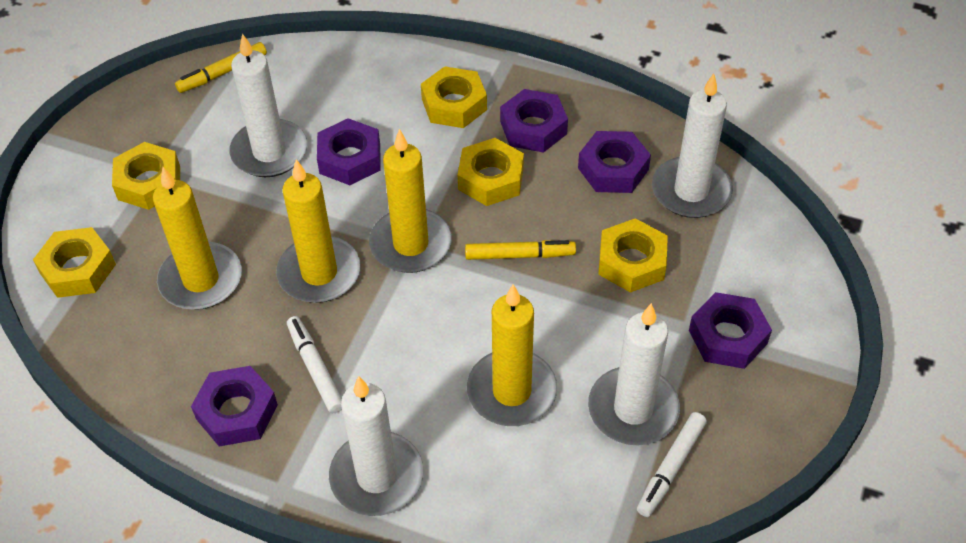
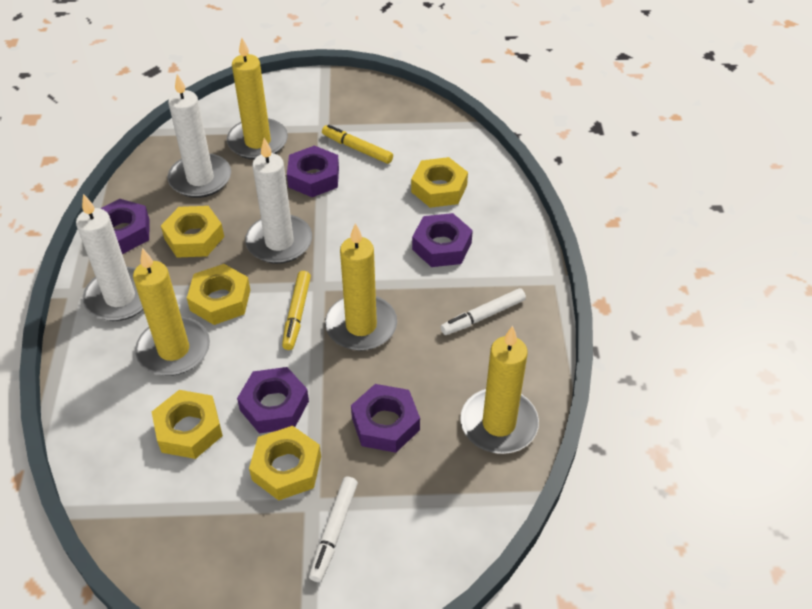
white candle: [229,34,307,177] [329,376,424,516] [588,303,680,445] [652,73,733,218] = 4 -> [76,194,143,321] [168,74,231,198] [245,138,312,264] = 3

